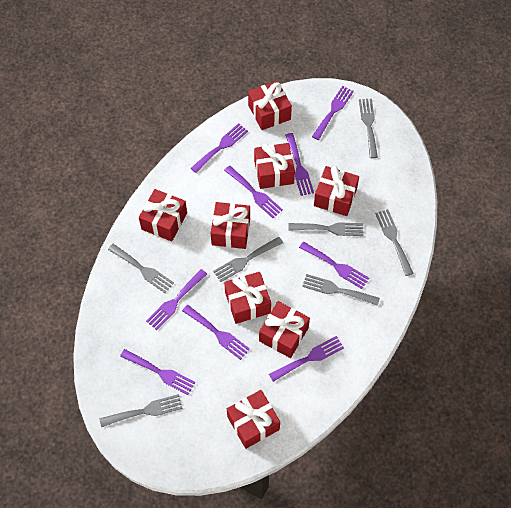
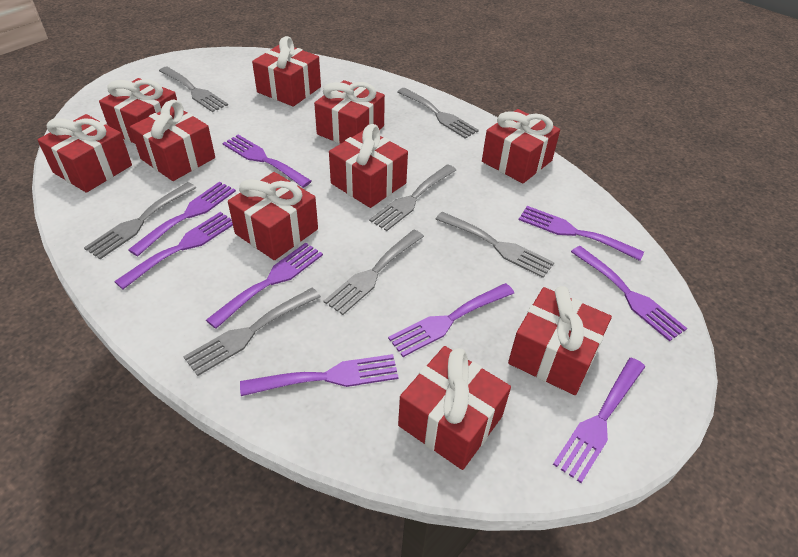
red gift: [139,189,187,241] [211,202,250,249] [224,272,271,324] [227,390,280,449] [248,81,292,130] [254,143,295,189] [259,301,310,358] [314,166,359,216] = 8 -> [37,114,132,193] [99,78,177,144] [130,100,215,181] [228,172,318,260] [252,36,321,107] [314,80,385,144] [329,124,408,208] [398,346,511,470] [482,109,560,183] [508,286,612,395] = 10

